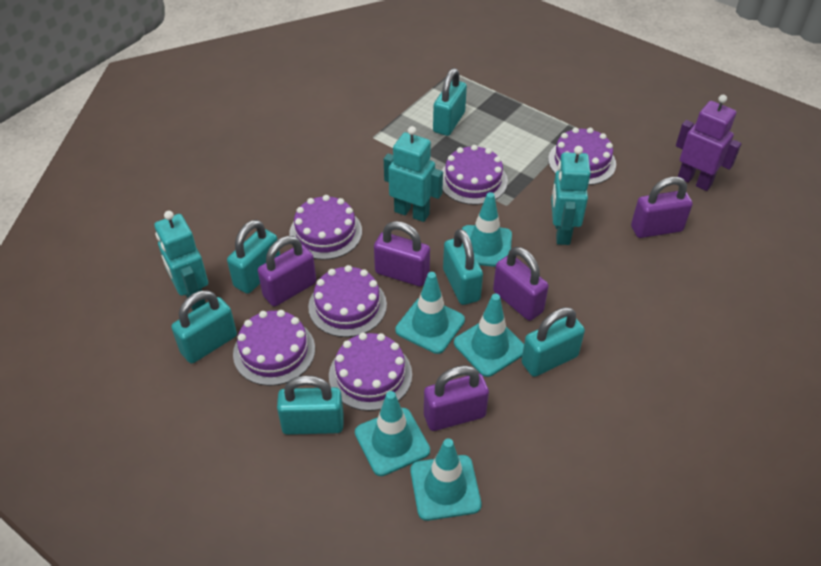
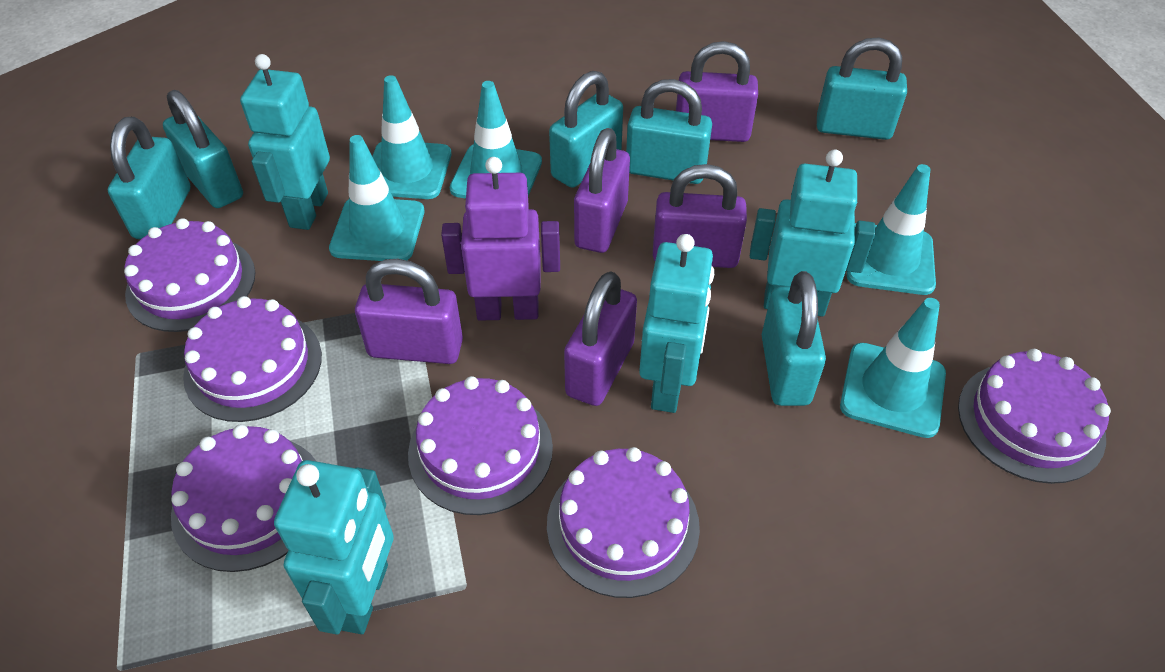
turquoise robot: [154,211,208,311] [384,126,443,222] [551,146,591,245] = 3 -> [240,54,330,230] [274,460,394,635] [639,234,714,413] [750,150,875,317] = 4

